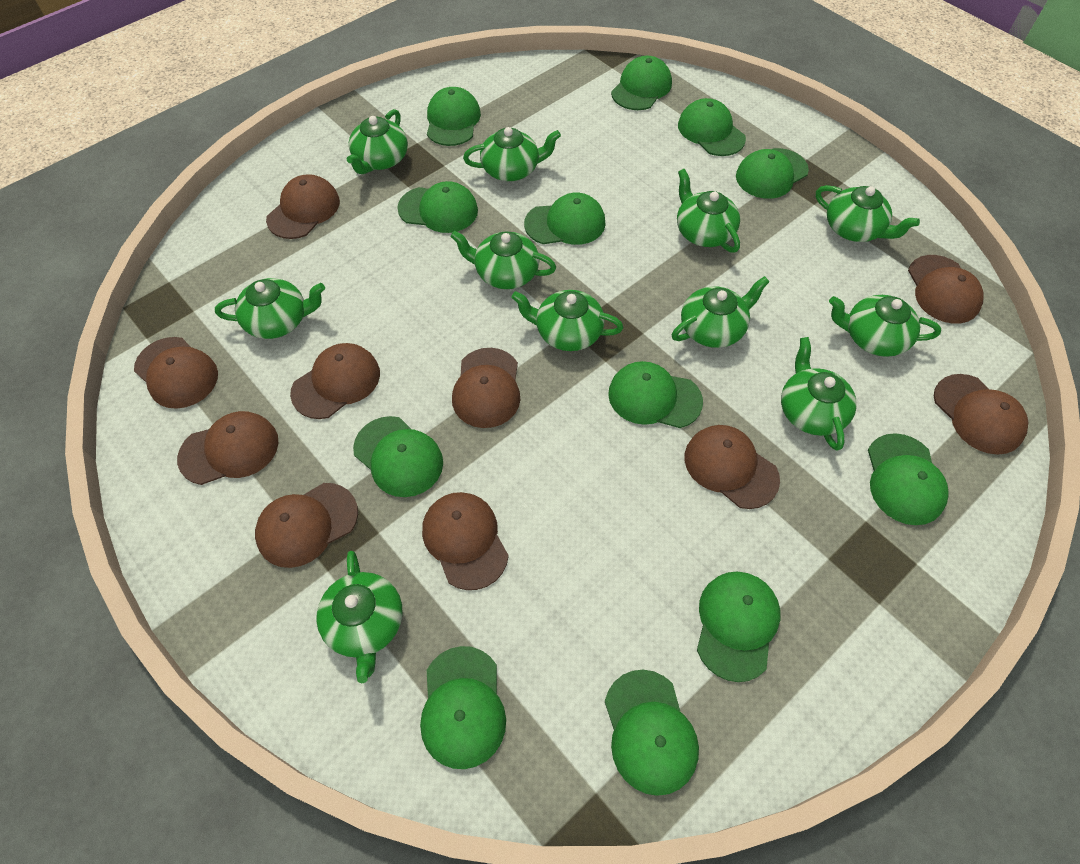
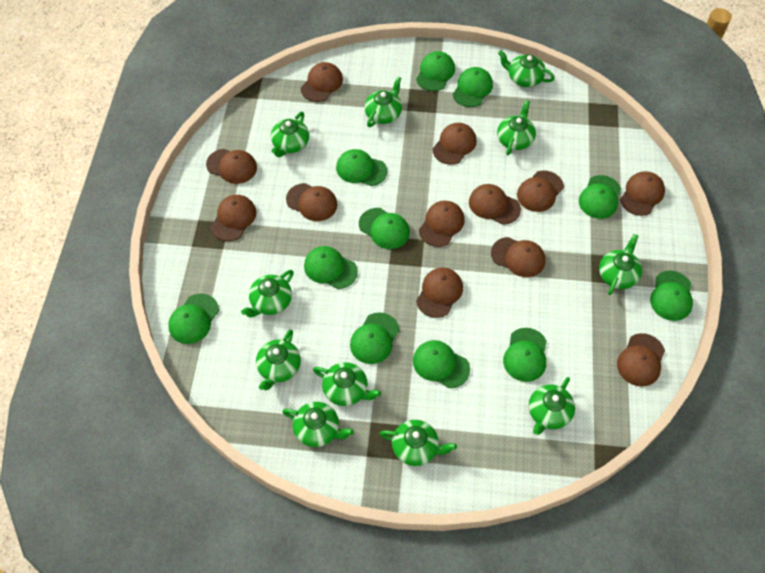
brown cap: [134,337,218,409] [177,411,278,485] [255,483,358,568] [266,174,340,239] [290,343,380,419] [422,492,509,590] [452,348,520,428] [685,425,780,509] [908,255,984,324] [934,374,1028,455] = 10 -> [206,149,257,184] [211,195,256,241] [286,183,338,221] [301,62,343,102] [416,267,463,318] [419,201,465,247] [433,123,477,165] [469,184,521,225] [491,237,545,277] [517,171,564,212] [617,333,665,386] [620,171,665,216] = 12
green cap: [353,416,443,497] [397,181,478,233] [420,646,506,769] [427,87,481,146] [524,193,606,245] [605,670,699,796] [608,361,703,428] [611,56,672,110] [678,98,746,156] [697,572,780,682] [736,148,809,199] [868,433,948,525] = 12 -> [168,293,219,344] [304,246,358,289] [336,149,387,186] [350,312,399,364] [359,208,410,249] [413,340,470,388] [416,51,455,91] [453,67,493,107] [503,328,547,382] [579,175,621,219] [650,271,693,321] = 11

